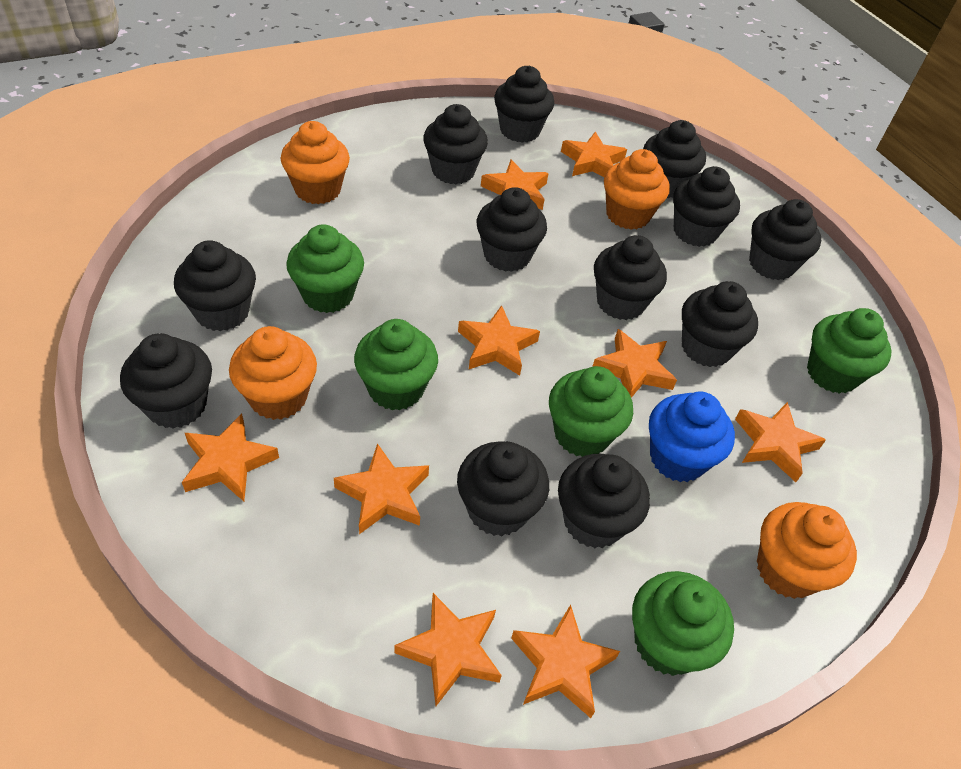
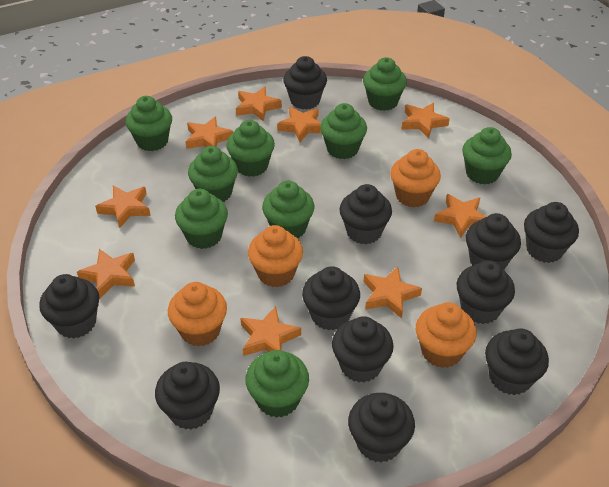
black cupcake: [120,333,212,429] [174,240,256,331] [423,104,488,184] [457,441,549,536] [477,187,547,272] [494,66,554,143] [558,454,650,548] [594,235,667,320] [643,120,706,198] [673,166,740,247] [682,281,758,367] [749,199,821,280] = 12 -> [39,274,99,339] [155,362,220,430] [283,56,327,110] [302,266,360,330] [332,316,394,382] [340,184,392,244] [348,393,415,463] [457,260,515,324] [466,213,521,269] [485,328,549,395] [524,202,579,263] = 11
blue cupcake: [649,391,735,482] = 1 -> none = 0
green cupcake: [286,224,364,313] [354,319,438,411] [549,366,633,457] [632,571,734,676] [807,308,892,394] = 5 -> [125,96,172,151] [175,188,228,249] [188,146,238,202] [226,120,275,177] [245,350,309,418] [262,181,314,238] [320,103,367,159] [363,57,407,111] [462,127,512,185] = 9

